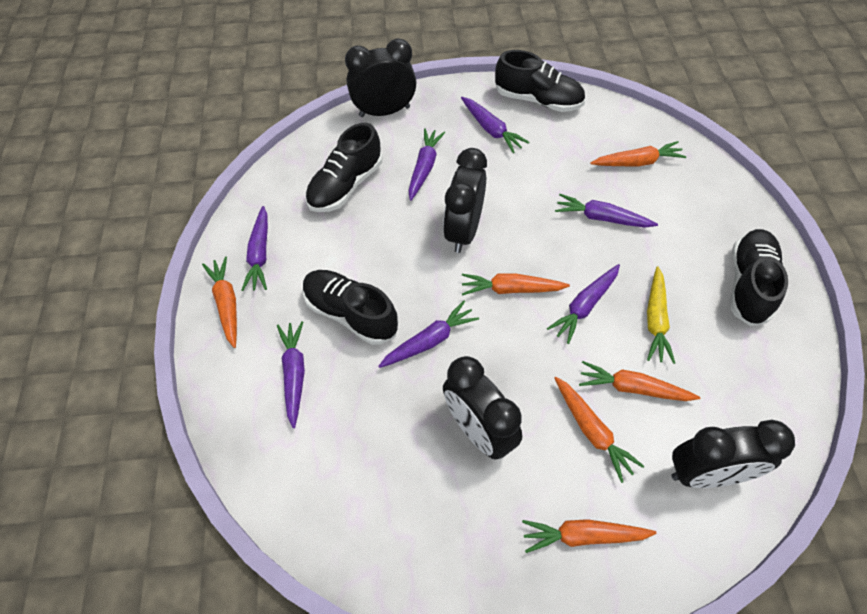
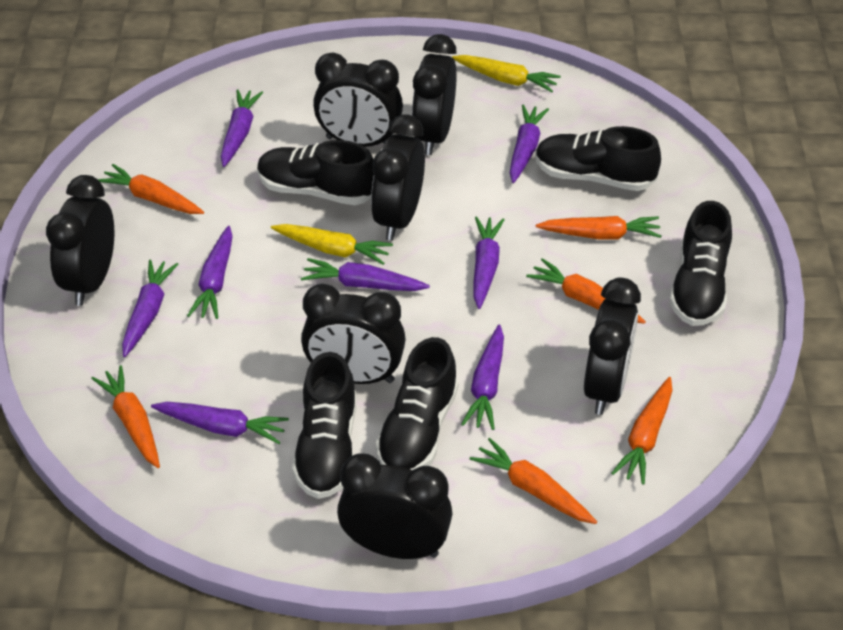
black clock: [345,38,416,117] [443,148,487,253] [443,356,522,460] [671,420,795,488] = 4 -> [46,175,114,306] [301,284,406,384] [313,53,403,147] [337,453,452,559] [371,115,425,241] [412,34,457,155] [584,278,641,415] = 7
black shoe: [303,270,398,345] [306,123,382,212] [495,50,585,112] [730,229,788,326] = 4 -> [257,140,374,205] [292,352,356,499] [376,337,459,470] [535,126,661,191] [669,201,732,326] = 5
purple carrot: [241,206,268,291] [277,321,305,428] [378,301,479,368] [408,128,445,201] [461,97,529,153] [547,264,620,344] [555,194,658,228] = 7 -> [122,260,179,357] [151,402,289,444] [187,226,233,319] [221,89,263,167] [301,258,430,291] [461,324,504,430] [474,216,505,309] [510,104,549,183] = 8
yellow carrot: [647,266,675,364] = 1 -> [271,224,393,265] [452,55,561,92] = 2

